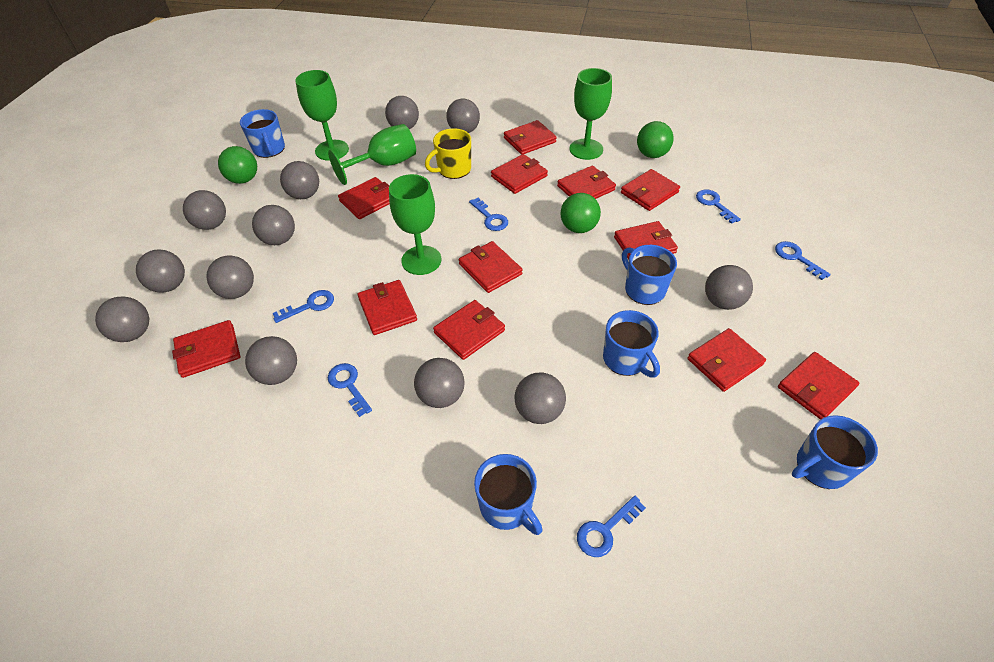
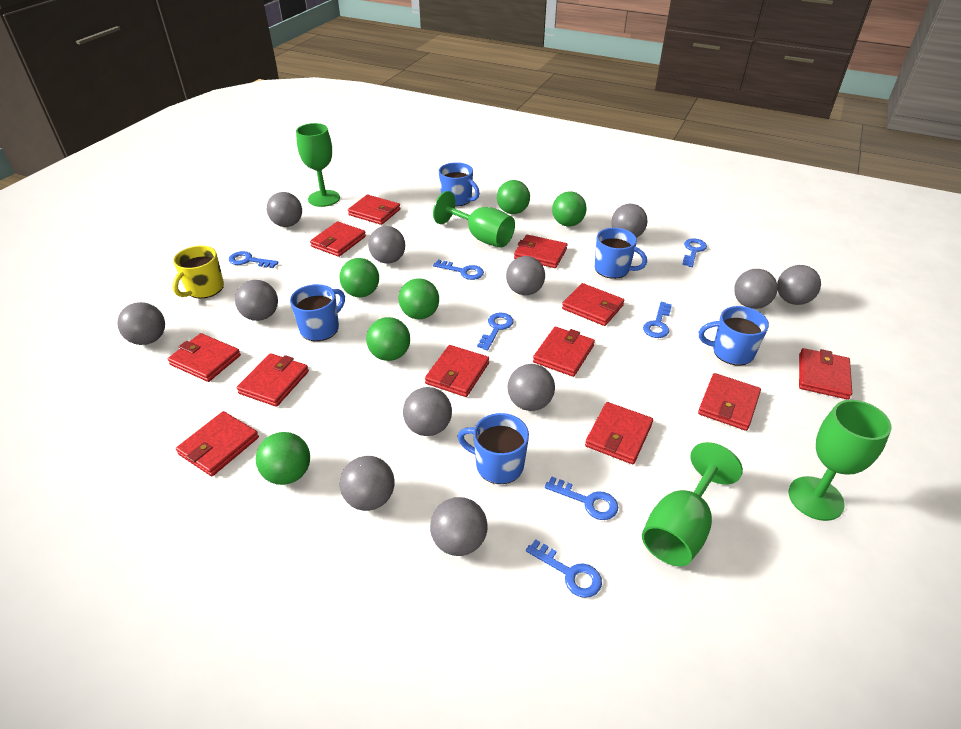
blue key: [272,290,334,323] [328,363,372,417] [469,198,508,231] [577,496,646,557] [696,189,741,224] [775,241,831,280] = 6 -> [229,251,279,268] [433,260,484,280] [477,312,513,351] [526,539,602,598] [545,476,618,520] [643,302,672,338] [682,238,707,267] = 7
green ball: [218,146,257,184] [561,193,601,233] [637,121,674,158] = 3 -> [256,432,310,485] [339,258,379,297] [366,317,410,361] [398,278,439,319] [497,180,530,214] [552,191,587,227] = 6

